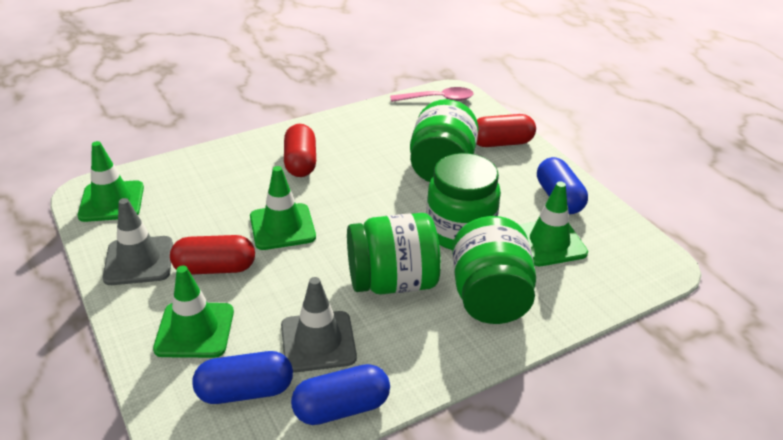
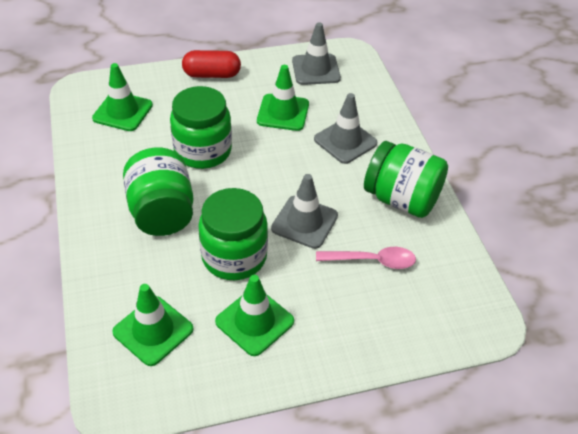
blue capsule: [192,351,293,404] [291,364,390,425] [537,157,588,214] = 3 -> none = 0
grey traffic cone: [103,198,173,285] [281,277,357,373] = 2 -> [271,174,338,249] [292,22,341,85] [314,93,377,164] = 3
red capsule: [170,235,255,275] [284,124,316,177] [476,114,536,147] = 3 -> [182,50,241,78] = 1

